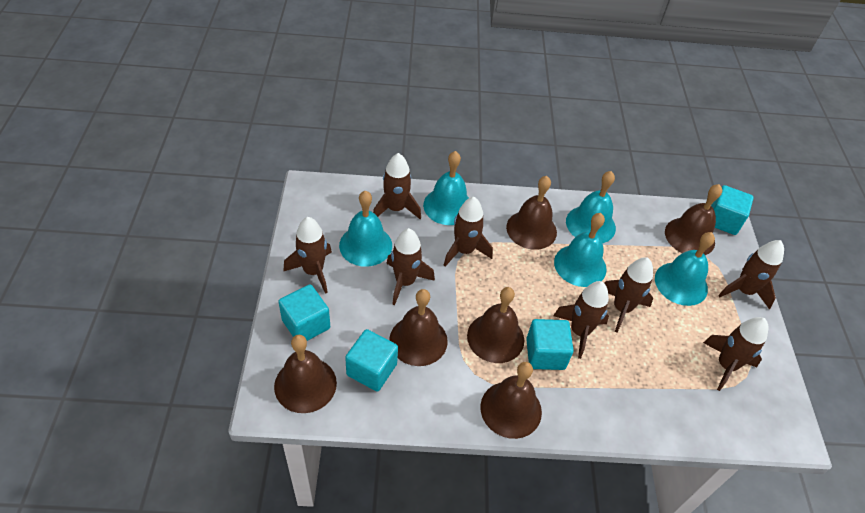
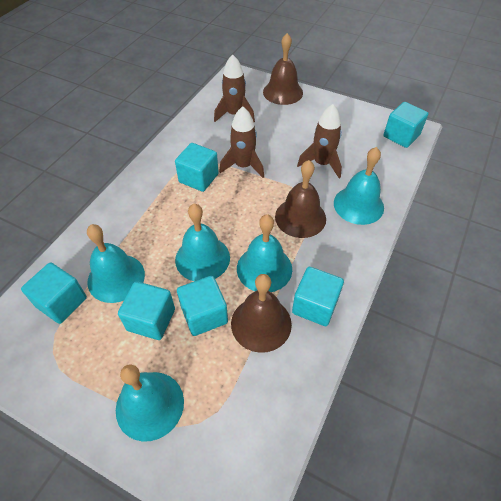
brown bell: [274,335,337,413] [389,289,448,366] [467,287,524,363] [480,362,542,439] [506,176,557,250] [665,184,722,255] = 6 -> [231,274,292,353] [263,33,303,105] [275,160,326,238] = 3
brown rocket: [283,217,332,294] [373,153,421,219] [386,228,435,305] [444,197,493,267] [553,281,609,359] [604,257,653,332] [703,317,768,391] [718,240,784,310] = 8 -> [214,54,255,122] [219,106,264,178] [297,104,342,179] = 3
turquoise cube: [278,284,330,341] [345,329,398,391] [526,319,574,370] [711,185,754,235] = 4 -> [21,262,87,324] [118,281,175,340] [175,143,219,192] [177,276,228,336] [292,267,344,326] [383,102,429,148] = 6

